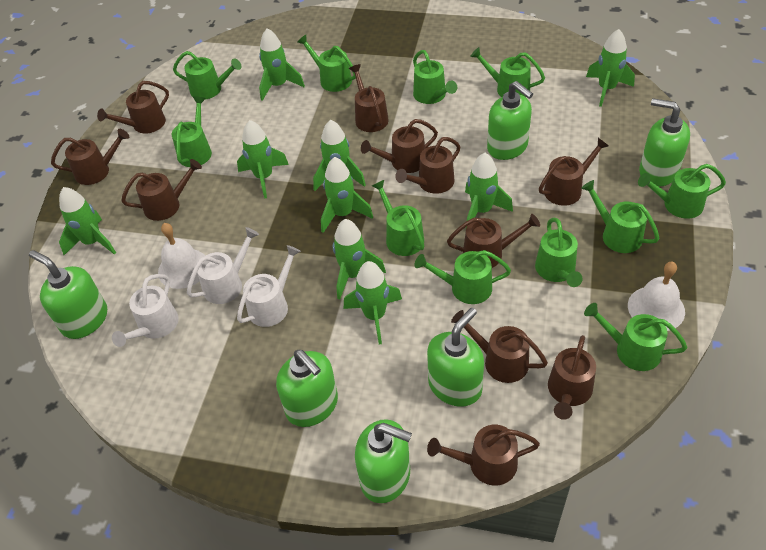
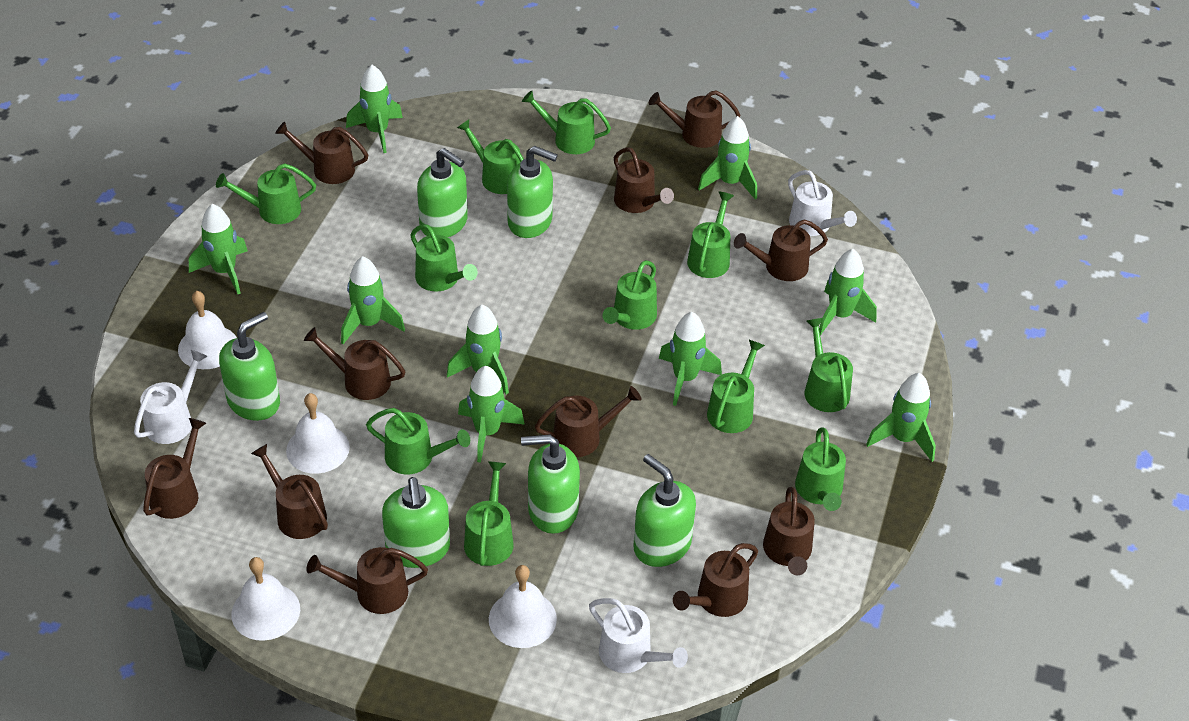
white bell: [158,223,205,289] [628,262,685,331] = 2 -> [178,291,237,369] [231,557,300,641] [286,393,350,474] [489,565,557,648] = 4

